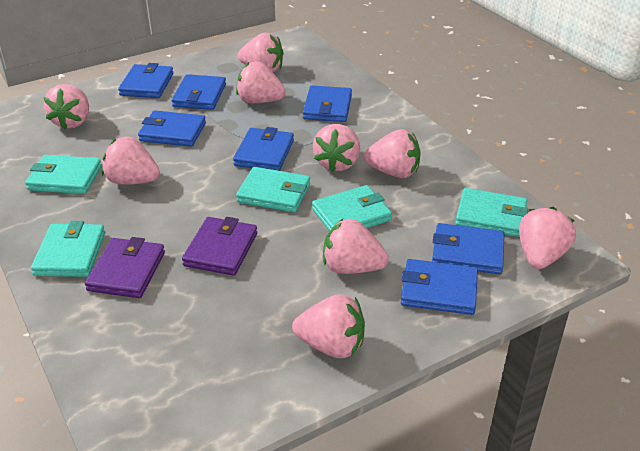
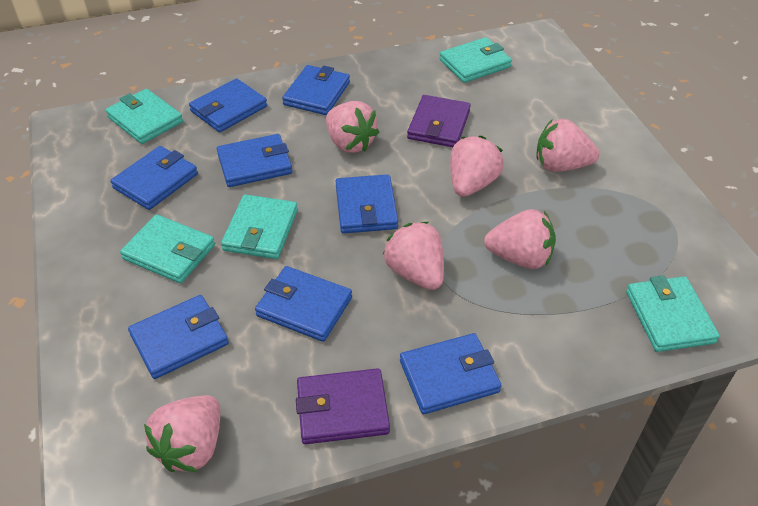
blue wallet: [118,63,173,98] [138,111,206,147] [172,74,226,110] [233,127,294,171] [303,86,352,122] [401,259,478,315] [432,223,504,274] = 7 -> [110,146,198,210] [128,295,229,379] [189,78,267,132] [217,134,292,187] [255,266,352,342] [282,65,350,115] [336,174,398,233] [400,333,502,414] = 8
pink strawberry: [44,84,89,129] [102,136,160,185] [236,61,286,103] [238,32,284,72] [292,295,365,358] [313,124,360,173] [323,218,389,274] [364,129,420,178] [519,207,576,269] = 9 -> [144,395,220,472] [326,101,379,153] [383,222,444,290] [450,136,504,197] [484,209,556,269] [536,119,599,172] = 6

